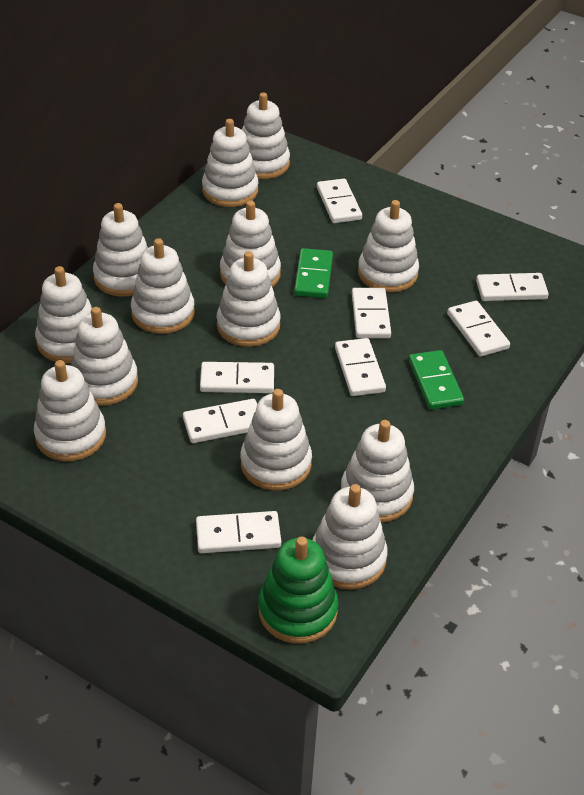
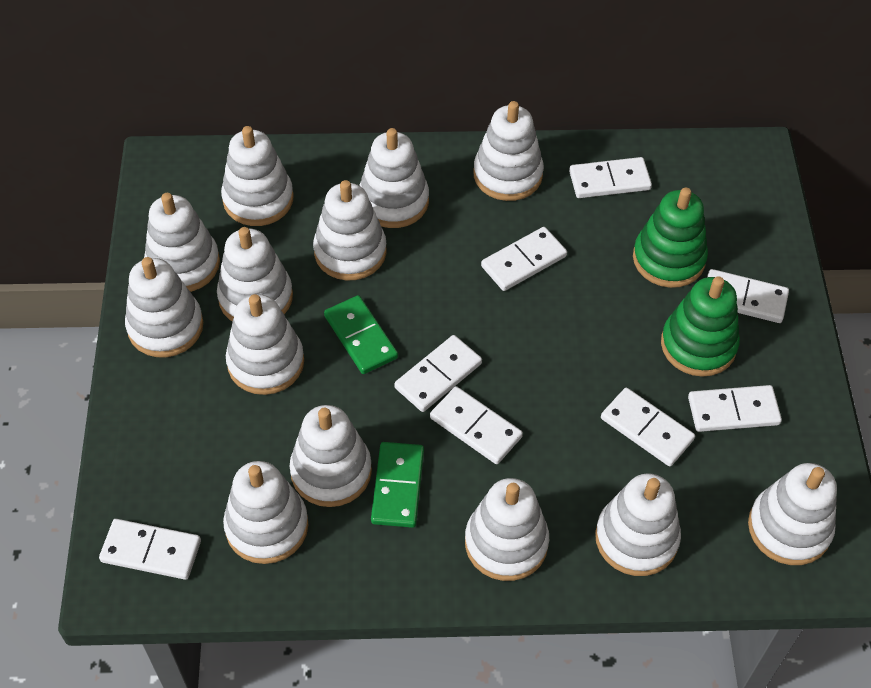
green stacking toy: [259,536,339,644] = 1 -> [633,188,708,288] [661,276,740,377] = 2

